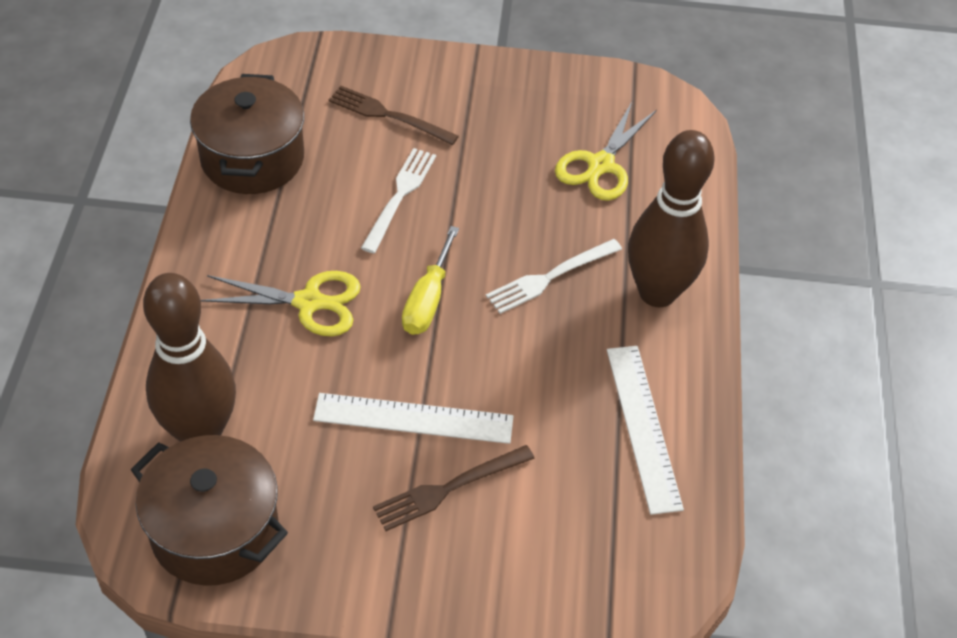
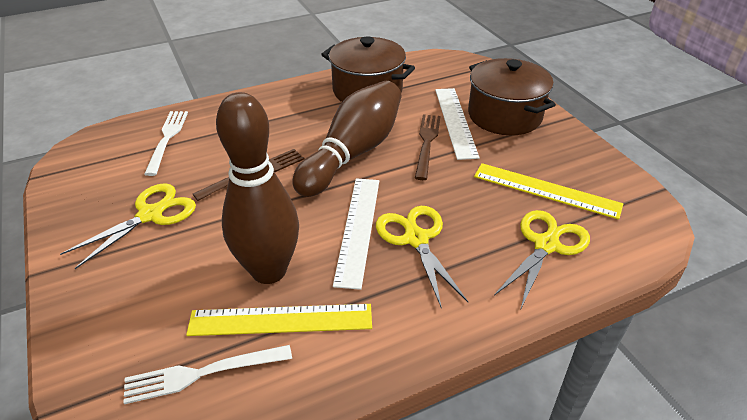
yellow ruler: none = 0 -> [186,304,372,336] [474,163,623,220] = 2
yellow scissors: [201,271,361,336] [555,102,657,201] = 2 -> [60,183,196,269] [376,206,468,309] [494,210,590,308] = 3
yellow screwdriver: [402,226,459,335] = 1 -> none = 0

